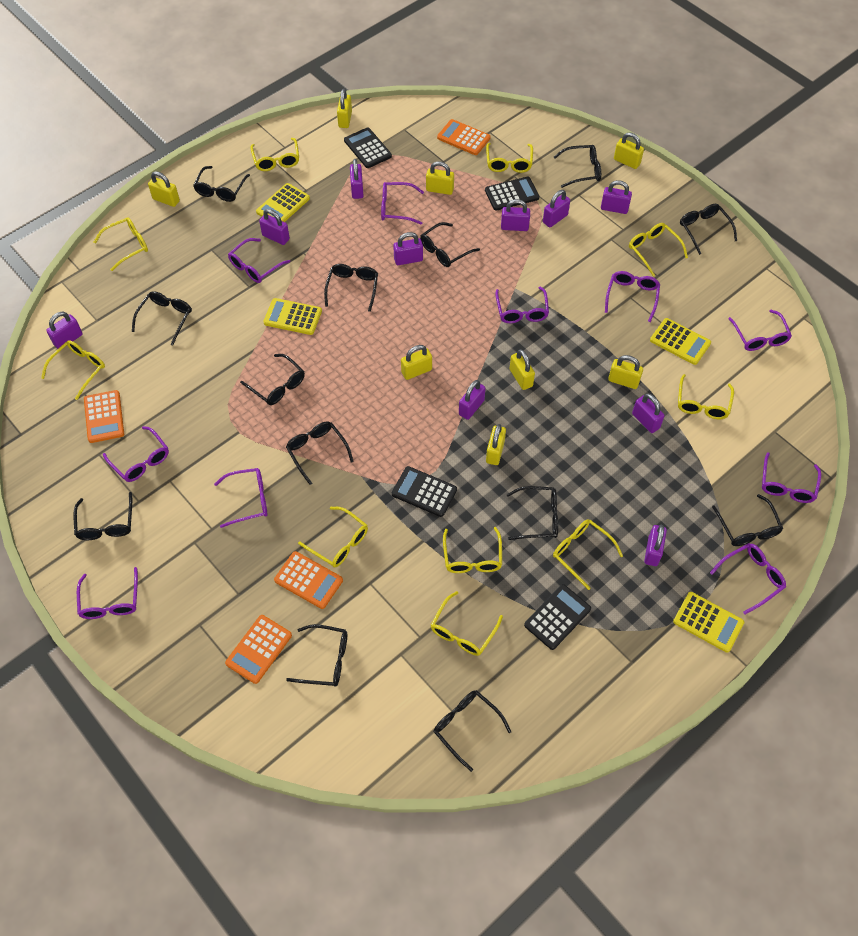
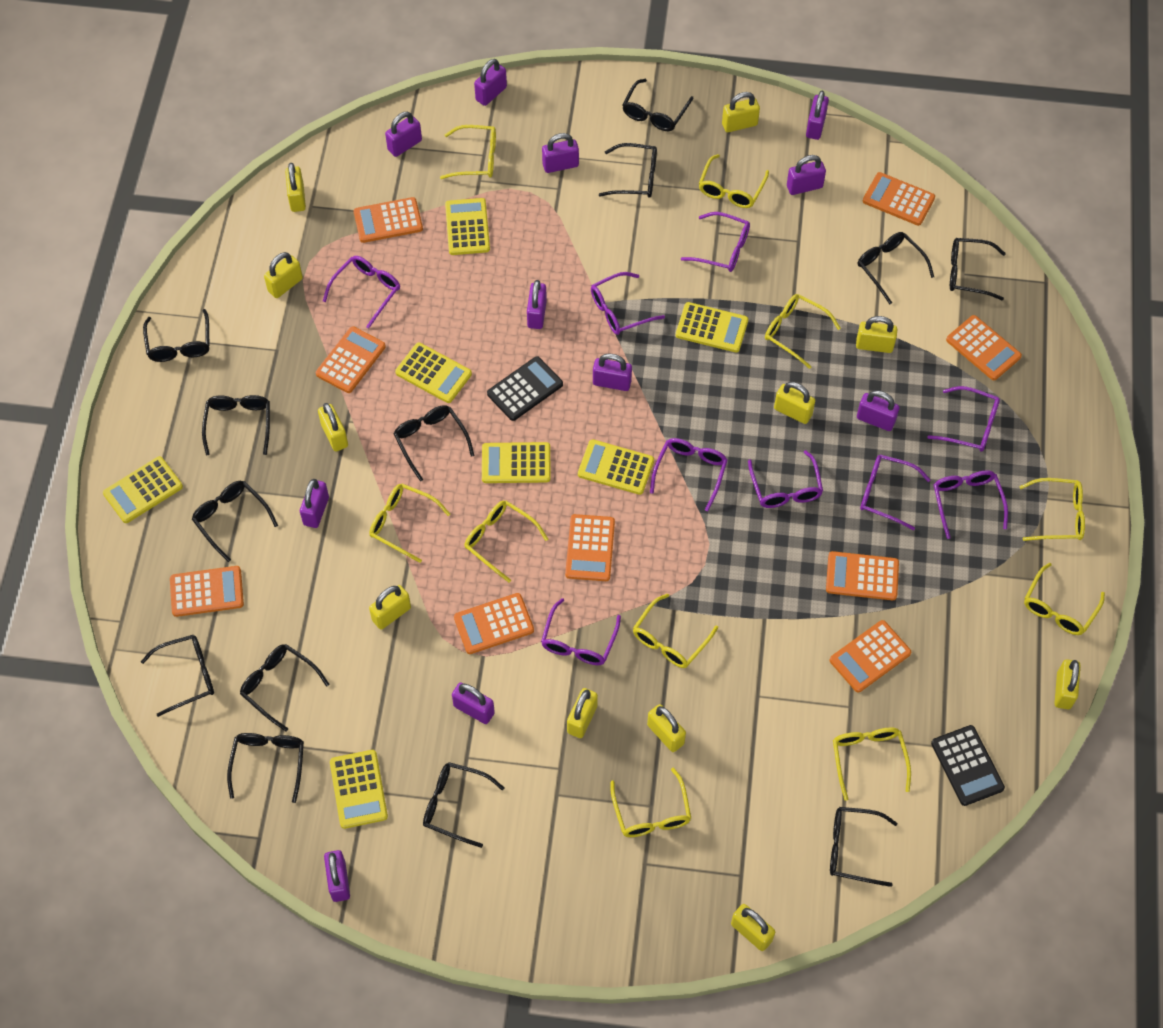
black calculator: [344,127,392,168] [392,466,457,517] [485,177,540,211] [524,584,591,650] = 4 -> [487,356,563,421] [931,725,1005,806] = 2
orange calculator: [84,390,124,443] [225,615,292,684] [274,551,343,609] [437,119,491,155] = 4 -> [170,566,244,617] [316,326,386,393] [354,197,423,243] [454,593,534,654] [565,514,615,581] [826,551,899,600] [830,620,911,693] [863,172,935,226] [946,315,1022,380] = 9
purple glasses: [77,567,138,619] [103,426,169,482] [214,468,268,528] [228,238,290,283] [381,182,424,225] [495,287,549,323] [605,271,660,322] [710,543,786,614] [728,310,792,351] [762,452,821,503] = 10 -> [323,256,400,329] [541,598,621,665] [591,272,665,335] [650,438,727,511] [681,212,750,272] [748,450,823,508] [860,455,931,530] [928,386,1000,452] [933,470,1008,539] = 9
purple padlock: [46,312,83,349] [259,209,290,245] [350,159,364,199] [393,232,423,265] [459,380,486,420] [501,199,530,231] [543,190,570,227] [601,180,632,214] [632,394,665,433] [644,525,667,566] = 10 -> [300,479,329,528] [324,850,350,902] [385,112,422,157] [452,682,495,724] [474,59,507,106] [527,280,547,329] [542,133,579,173] [593,353,632,391] [787,155,826,195] [806,91,829,140] [857,390,900,431] = 11
yellow calculator: [256,183,310,222] [263,298,322,335] [650,318,711,365] [673,592,744,653] = 4 -> [103,456,183,523] [330,750,388,829] [395,342,472,403] [445,198,490,255] [482,442,551,483] [578,439,654,495] [676,302,748,353] = 7
yellow padlock: [148,171,180,207] [337,89,352,128] [401,345,432,380] [426,161,454,195] [486,424,506,465] [509,349,535,390] [608,355,643,389] [614,133,644,169] = 8 -> [264,252,303,298] [285,163,306,212] [318,403,348,452] [369,585,411,630] [567,688,598,738] [647,704,686,752] [722,92,760,132] [731,904,775,951] [774,382,815,424] [856,316,897,353] [1054,659,1081,709] = 11

